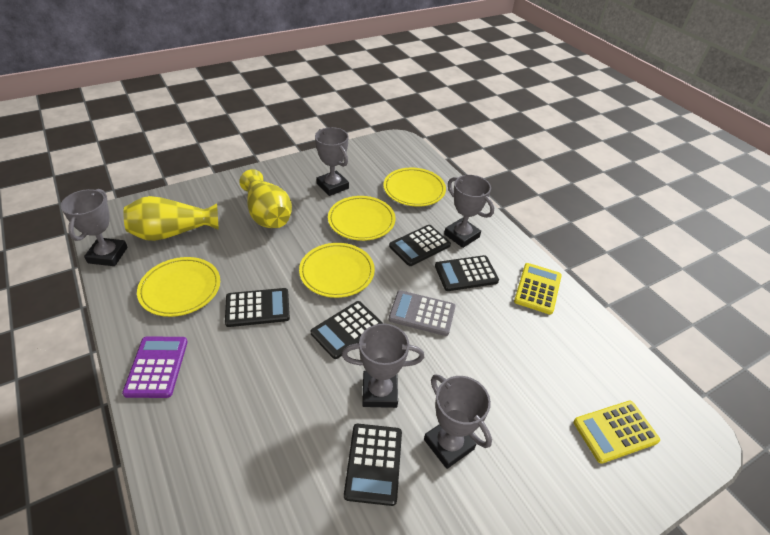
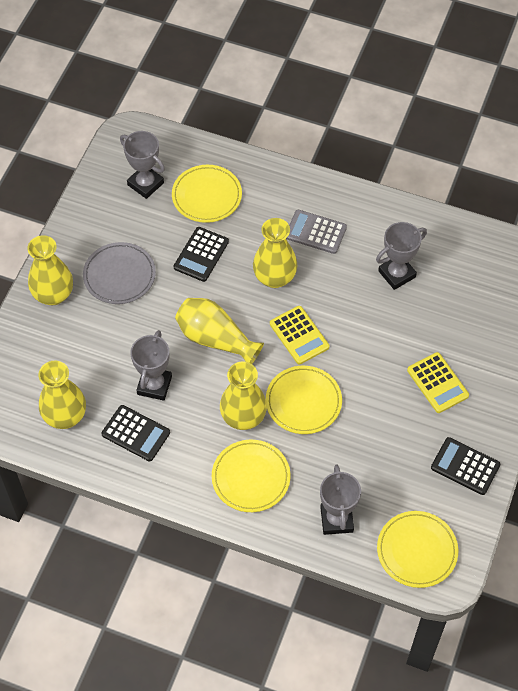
black calculator: [225,288,290,327] [311,301,383,359] [344,424,402,506] [389,225,451,266] [435,255,499,291] = 5 -> [101,405,170,461] [174,227,229,282] [431,437,501,495] = 3
grey plate: none = 0 -> [83,242,156,304] = 1
grey trophy: [61,189,128,266] [315,127,349,196] [342,324,424,408] [424,374,492,469] [444,175,494,248] = 5 -> [120,131,165,199] [130,330,172,401] [320,465,361,535] [376,222,427,290] = 4
purple calculator: [122,336,188,398] = 1 -> none = 0
yellow vase: [124,196,219,241] [239,169,292,228] = 2 -> [27,235,73,305] [39,361,86,429] [175,298,264,364] [220,362,267,430] [253,218,297,288] = 5

